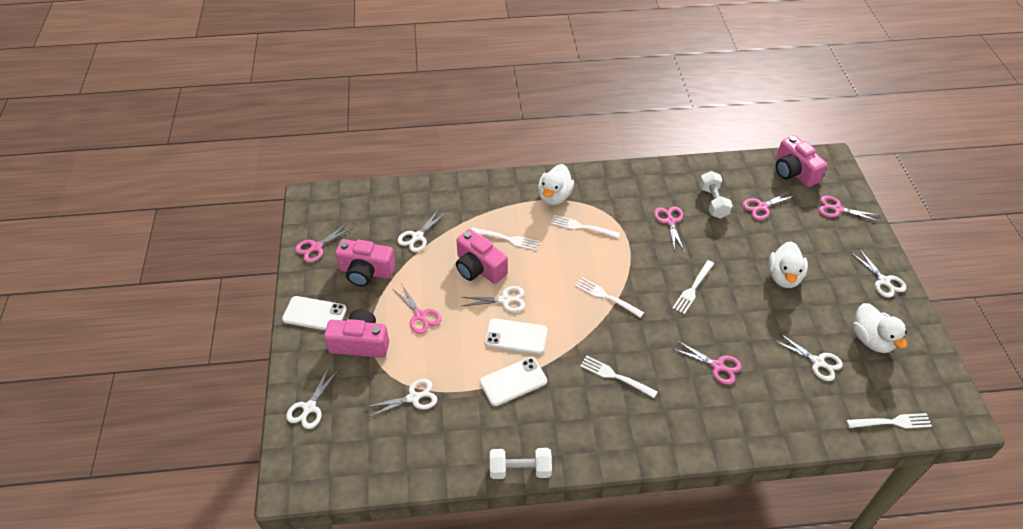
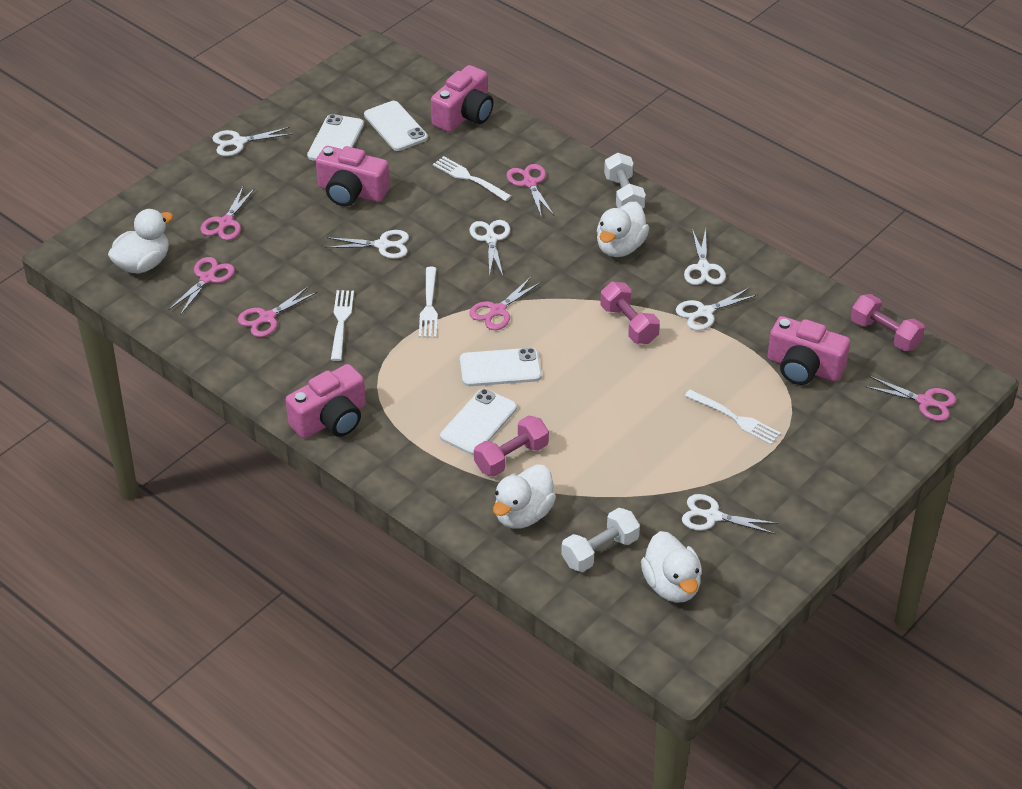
pink dumbbell: none = 0 -> [474,416,549,477] [600,282,660,344] [851,294,925,351] = 3
white duck: [538,164,574,205] [768,241,808,288] [853,303,907,353] = 3 -> [108,209,173,274] [493,464,556,528] [597,202,649,257] [641,531,702,603] = 4
white fork: [471,227,540,251] [551,215,620,238] [575,277,644,318] [580,356,657,398] [673,260,714,314] [846,413,932,429] = 6 -> [331,290,354,361] [419,267,438,338] [433,156,511,201] [685,389,781,445] = 4
white phone: [282,296,347,330] [480,357,547,406] [484,318,547,354] = 3 -> [307,114,364,161] [364,101,428,151] [440,389,517,455] [460,348,542,386] = 4

